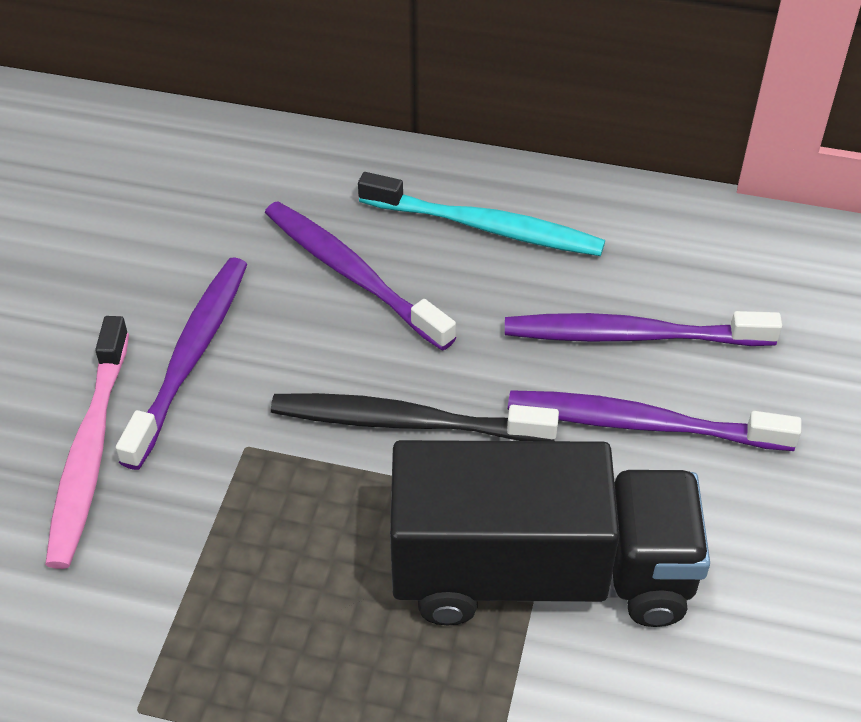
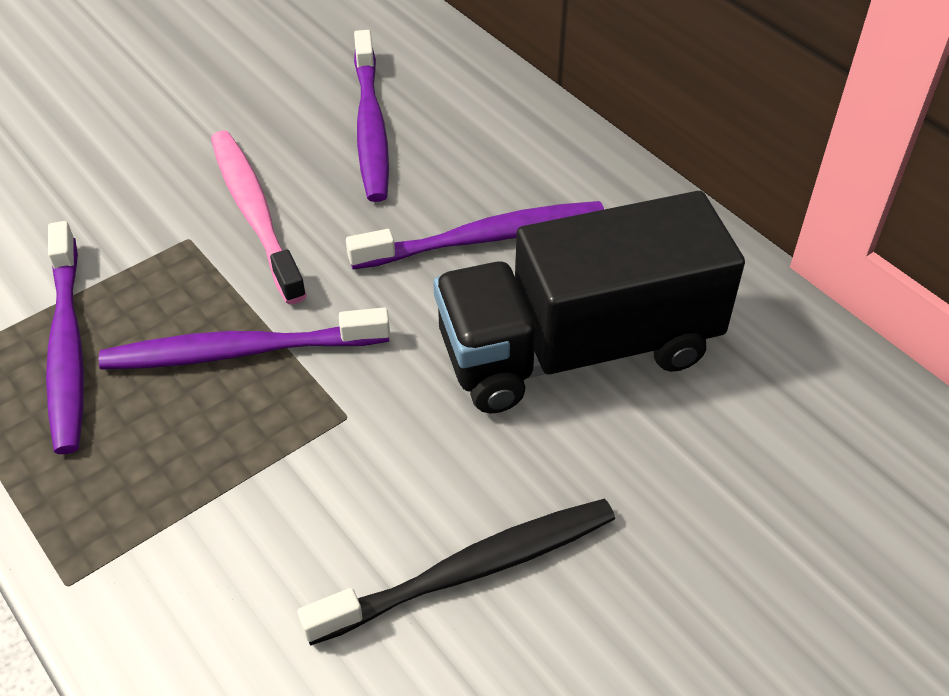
turquoise toothbrush: [358,172,605,256] = 1 -> none = 0

